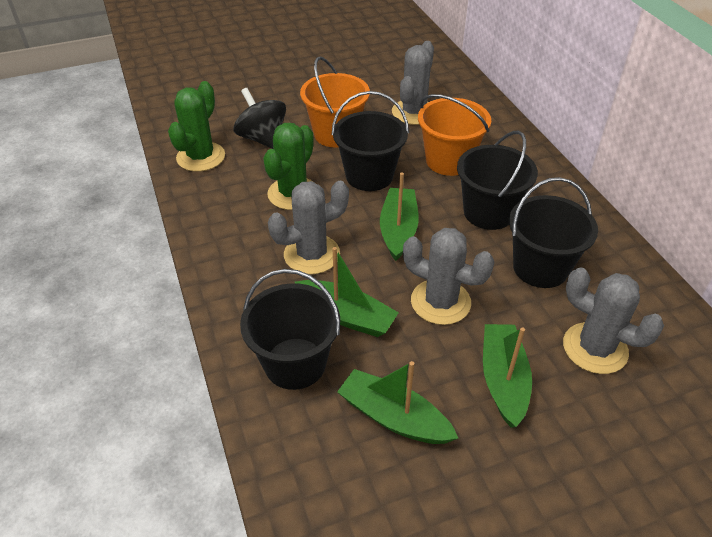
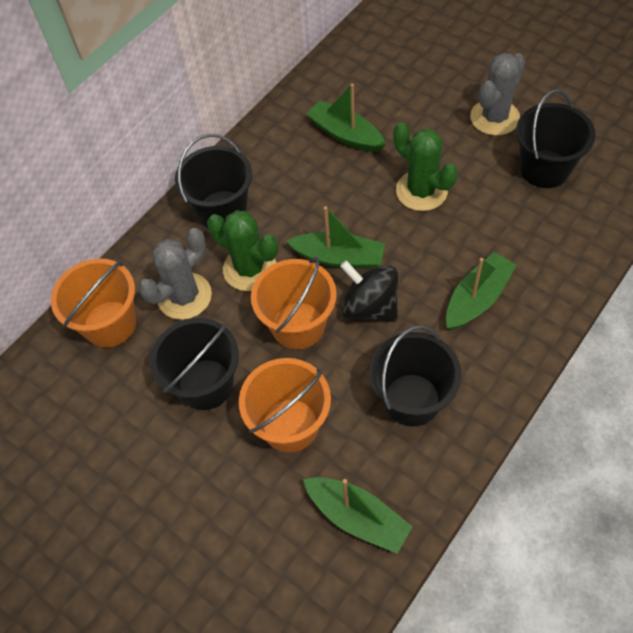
grey cactus: [268,181,349,274] [392,41,434,125] [403,228,494,325] [563,267,664,374] = 4 -> [138,228,212,320] [470,53,526,136] = 2
orange bucket: [300,56,370,147] [418,94,491,176] = 2 -> [51,258,136,348] [239,358,331,453] [251,257,337,349] = 3

